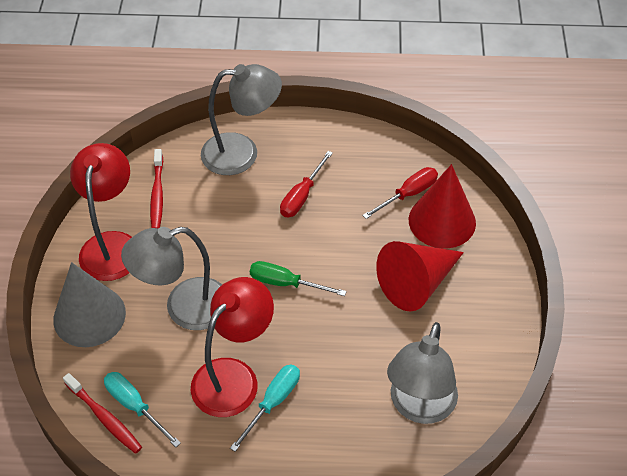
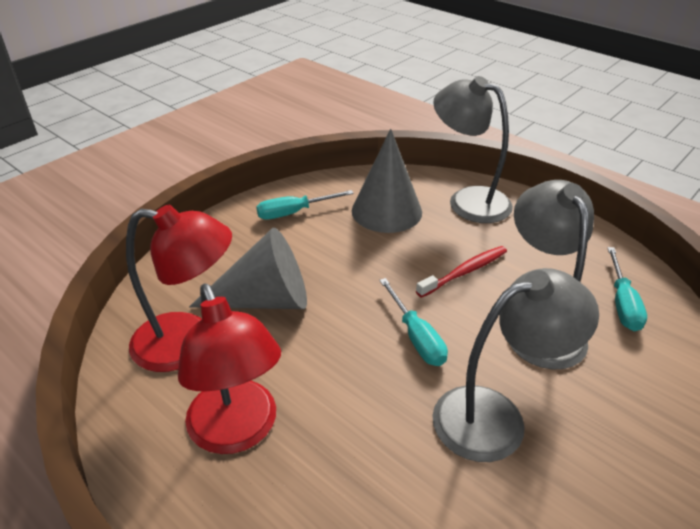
green screwdriver: [250,261,346,296] = 1 -> none = 0
grey cone: [53,262,126,347] = 1 -> [189,228,307,309] [352,129,422,233] = 2
red cone: [376,241,464,312] [409,164,476,248] = 2 -> none = 0
red screwdriver: [280,151,333,217] [362,167,438,219] = 2 -> none = 0
red toothbrush: [63,373,142,454] [150,149,163,228] = 2 -> [416,246,507,298] = 1
turquoise screwdriver: [104,372,181,447] [230,364,300,452] = 2 -> [256,190,354,220] [379,278,448,366] [607,247,647,331] = 3

